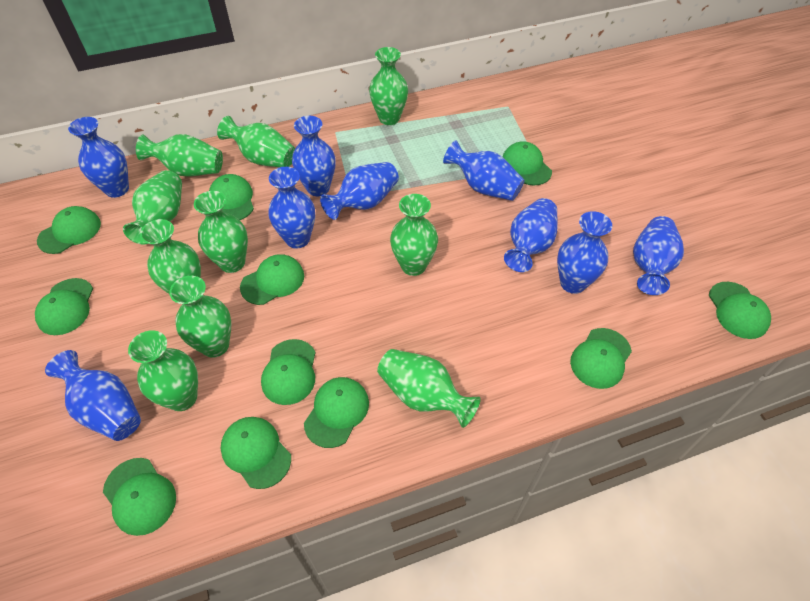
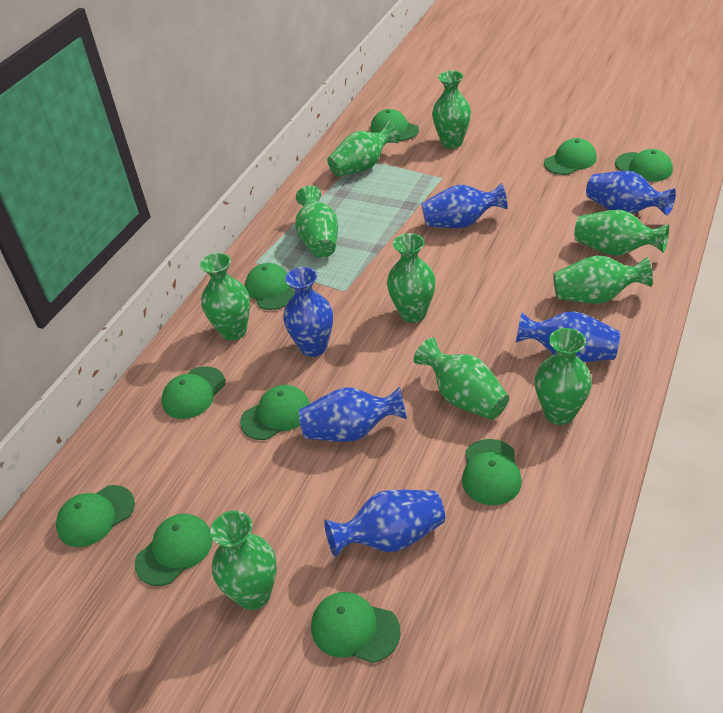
blue vase: [45,350,141,441] [68,117,129,198] [268,167,315,249] [292,116,336,196] [320,162,399,220] [443,140,525,201] [504,198,558,272] [557,211,612,294] [633,216,684,295] = 9 -> [283,267,333,357] [299,386,407,442] [324,490,445,557] [422,183,507,228] [516,311,620,362] [586,171,676,216] = 6
green cap: [35,278,93,335] [37,206,101,254] [103,458,176,536] [209,174,254,220] [221,417,291,489] [240,254,304,305] [261,339,316,405] [304,377,369,448] [502,141,552,185] [570,328,632,389] [709,282,771,339] = 11 -> [56,485,135,547] [135,514,213,586] [161,366,225,419] [240,385,310,440] [245,263,295,310] [311,592,401,663] [371,109,419,141] [462,439,522,505] [544,138,597,175] [615,149,673,182] = 10

